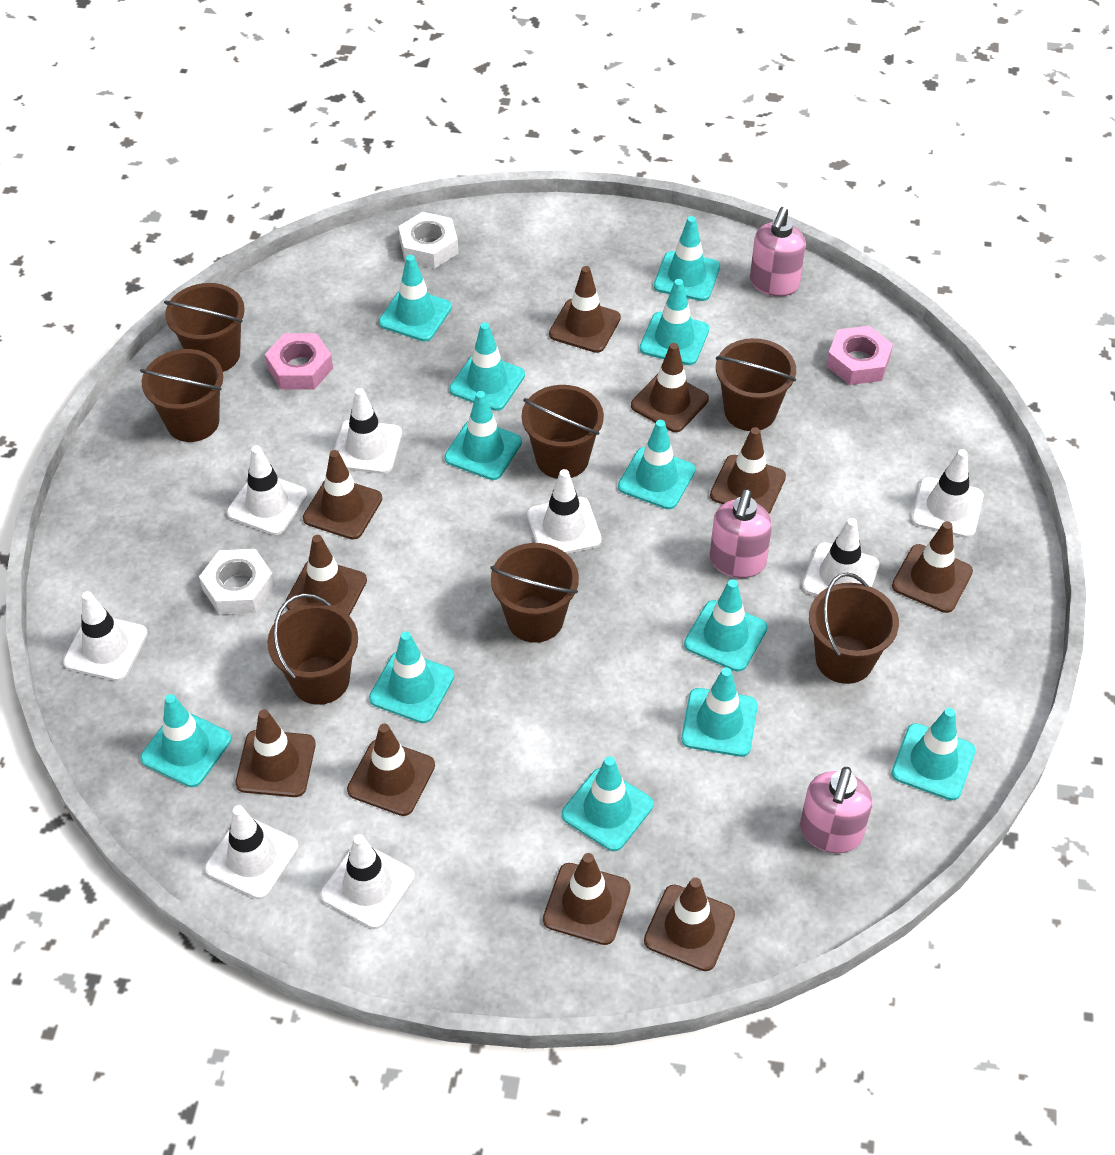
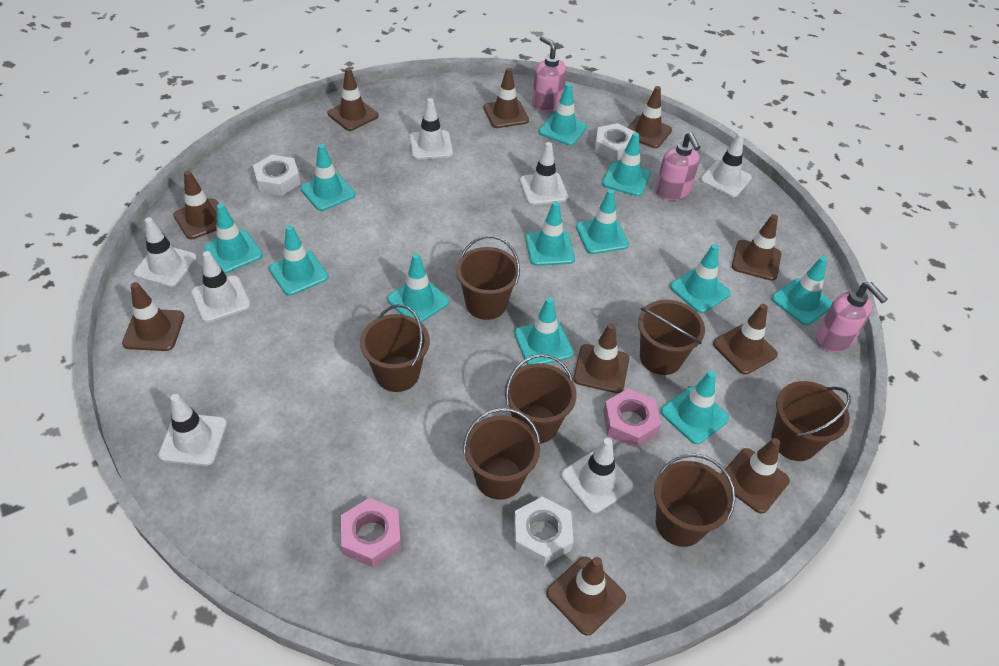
white nut: [199,549,275,615] [398,212,459,268] = 2 -> [253,155,300,196] [514,497,573,566] [594,123,634,161] = 3
white traffic cone: [63,591,148,681] [205,805,299,899] [227,445,308,535] [320,834,415,929] [334,388,402,474] [527,469,602,554] [802,518,879,596] [911,449,984,538] = 8 -> [134,217,197,287] [158,394,227,466] [191,251,251,323] [409,98,453,160] [520,142,568,205] [561,438,634,514] [700,133,752,197] = 7

